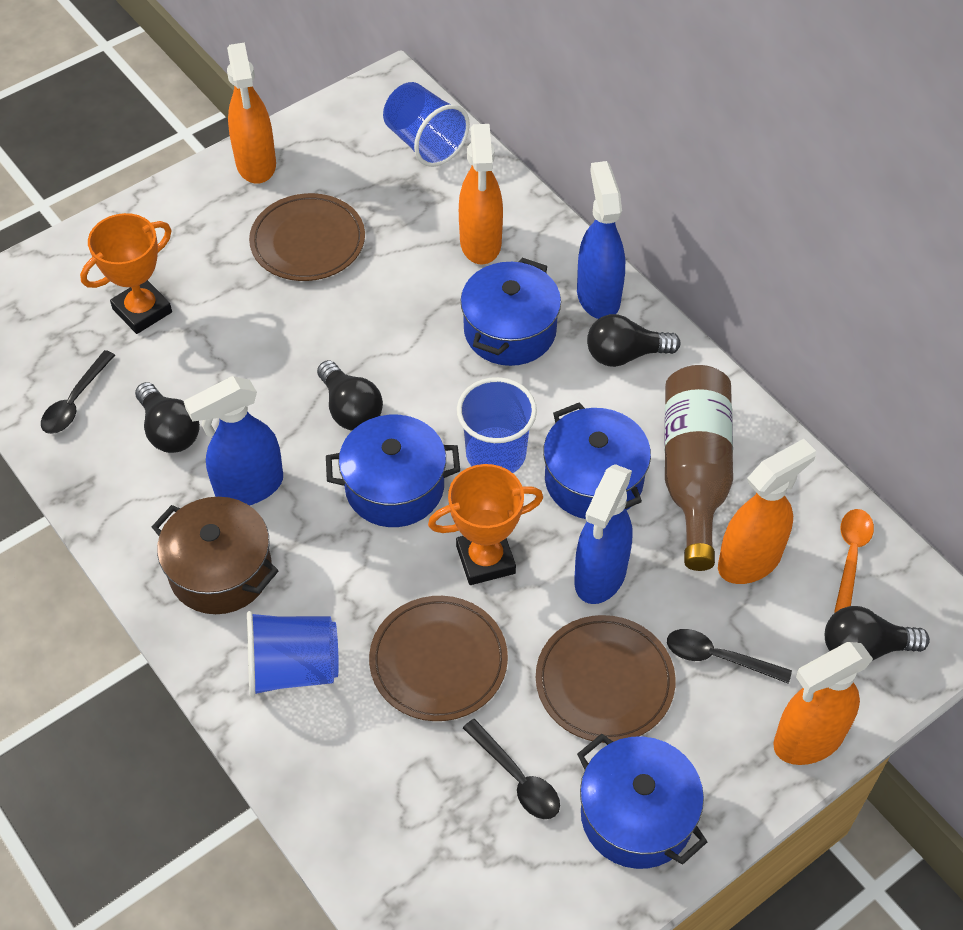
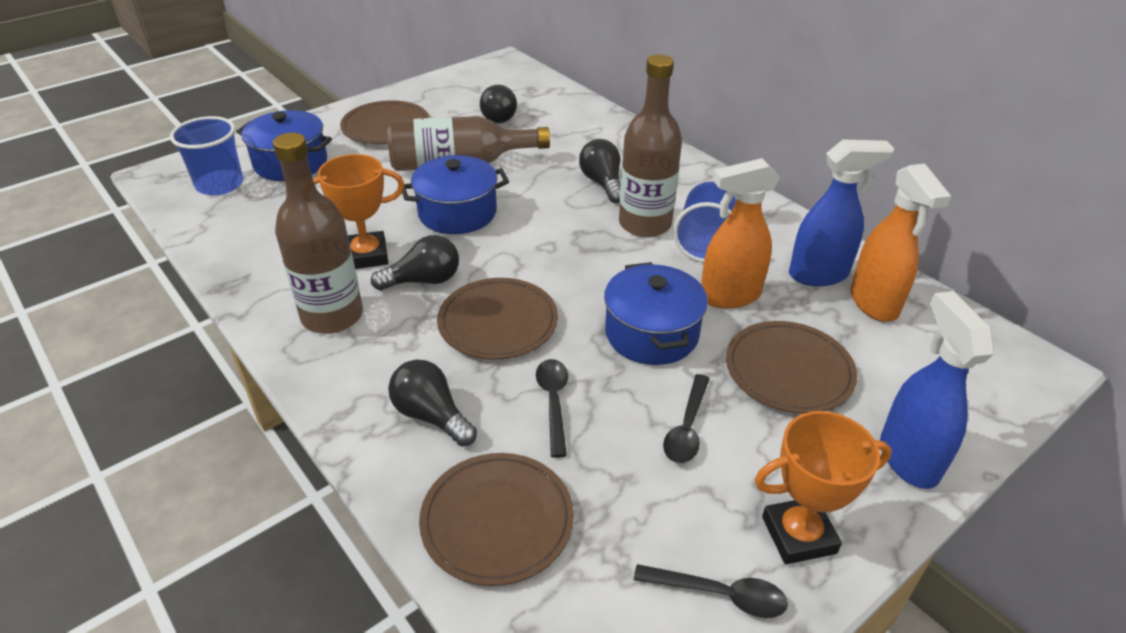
blue cup: [247,611,339,697] [383,82,470,167] [457,377,537,473] = 3 -> [170,116,243,195] [673,182,736,262] = 2
blue pot: [326,415,460,527] [461,258,561,366] [543,402,651,519] [577,734,707,869] = 4 -> [236,110,332,181] [402,155,509,234] [604,262,708,365] = 3
blue spray bottle: [184,376,283,505] [574,464,632,604] [577,161,625,319] = 3 -> [789,139,894,286] [880,291,994,489] = 2
brown bottle: [664,365,733,571] = 1 -> [273,133,363,334] [387,116,550,171] [619,54,682,237] = 3
brown plate: [249,193,365,281] [369,596,508,721] [536,615,676,743] = 3 -> [340,100,429,144] [419,453,574,586] [437,278,558,360] [726,321,857,413] = 4
brown pot: [152,497,279,614] = 1 -> none = 0
orange spoon: [834,509,874,613] = 1 -> none = 0
orange spray bottle: [227,42,276,184] [459,124,503,265] [718,439,816,584] [773,642,873,765] = 4 -> [701,158,780,309] [850,164,951,322] = 2

